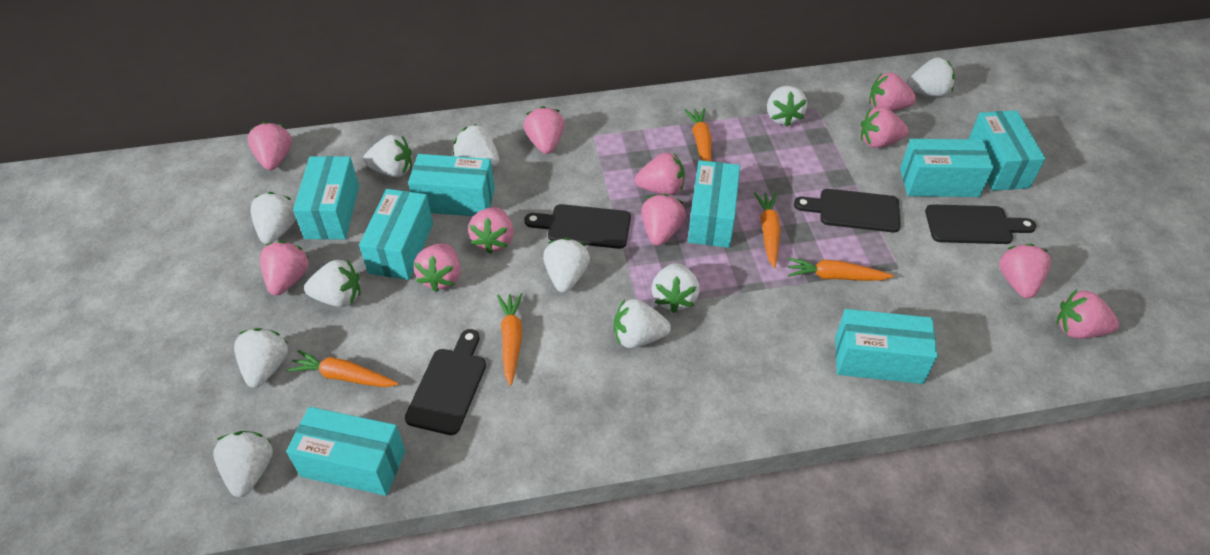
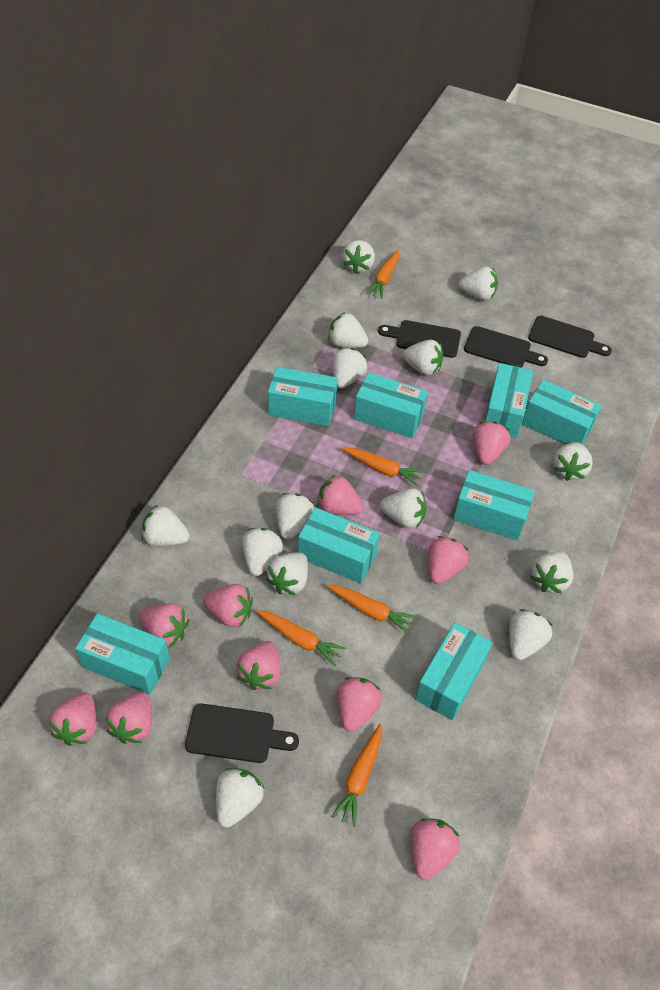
pink strawberry: [247,122,292,170] [260,241,310,296] [414,243,461,292] [468,207,514,254] [524,106,565,154] [635,152,685,195] [641,194,686,246] [861,107,909,148] [869,73,917,111] [999,244,1051,298] [1056,289,1119,339] = 11 -> [49,692,97,746] [106,691,152,744] [139,603,189,648] [203,584,253,627] [236,641,281,690] [317,474,363,515] [337,677,382,732] [411,818,460,880] [428,536,469,584] [473,422,510,465] = 10
white strawberry: [213,431,273,497] [234,328,288,388] [250,192,296,244] [304,260,361,307] [363,135,412,177] [453,124,499,167] [543,238,590,292] [614,299,671,348] [651,263,700,313] [767,86,807,127] [907,57,955,97] = 11 -> [141,505,190,546] [216,768,265,828] [242,528,283,576] [266,552,308,595] [276,493,315,540] [328,312,368,348] [332,348,367,389] [343,240,375,274] [380,488,426,528] [402,340,443,375] [459,266,498,300] [509,609,553,660] [531,551,573,594] [553,442,593,481] = 14

